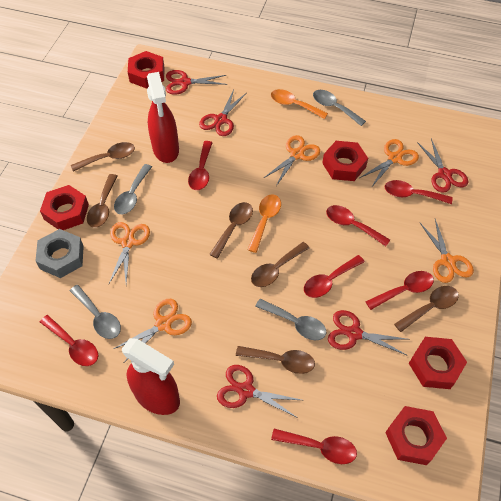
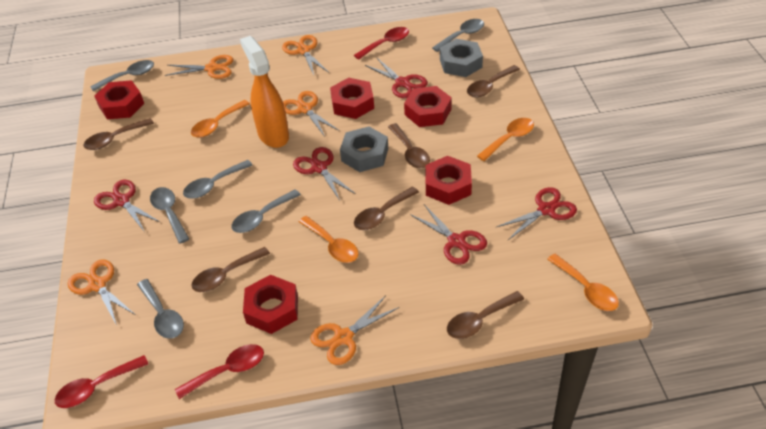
grey nut: [36,229,84,278] = 1 -> [340,127,388,172] [440,39,483,77] = 2
grey spoon: [70,285,121,339] [114,164,152,214] [255,299,327,340] [313,90,366,126] = 4 -> [90,60,154,92] [137,279,184,339] [150,187,189,244] [183,160,253,199] [232,189,301,233] [432,19,484,52] = 6
orange spoon: [247,194,281,253] [271,89,328,119] = 2 -> [191,100,250,138] [299,216,359,263] [477,118,534,161] [547,254,619,311] = 4
orange spray bottle: none = 0 -> [240,36,289,148] = 1
red spoon: [40,315,98,366] [188,141,213,190] [271,429,357,464] [304,255,365,298] [326,205,390,246] [365,271,434,310] [385,180,453,204] = 7 -> [55,355,148,408] [175,344,264,399] [354,27,409,60] = 3
red spray bottle: [122,338,180,415] [147,72,179,163] = 2 -> none = 0

